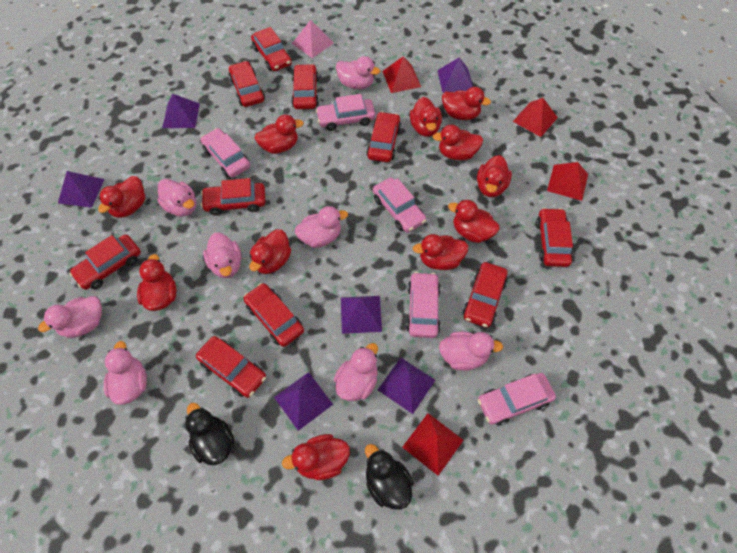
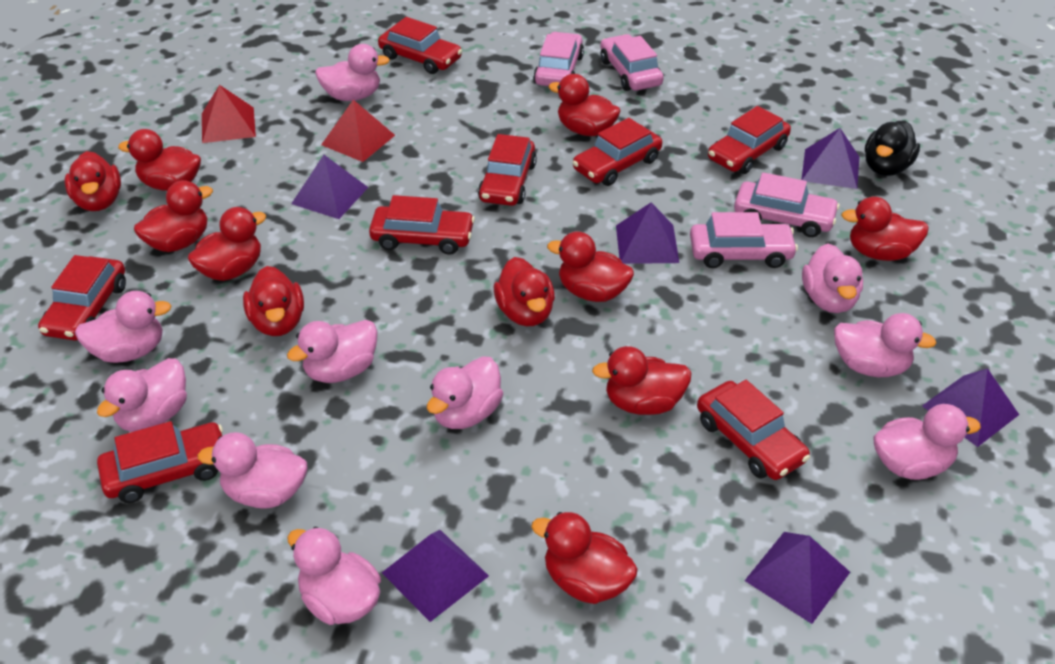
black duck: [185,403,235,465] [365,444,414,510] = 2 -> [865,120,920,176] = 1
pink car: [201,128,250,178] [316,94,375,131] [373,178,426,233] [406,272,441,338] [478,373,556,426] = 5 -> [533,32,584,86] [600,34,664,91] [690,212,798,268] [734,172,840,237] = 4
pink duck: [38,296,102,338] [104,341,147,405] [157,179,196,217] [203,232,241,278] [295,206,348,248] [334,343,378,401] [336,56,380,90] [439,332,503,371] = 8 -> [75,291,172,363] [97,358,187,432] [197,432,307,508] [287,320,377,383] [287,527,381,625] [315,44,390,101] [427,356,503,429] [802,244,863,313] [834,313,936,377] [873,404,981,480] = 10
pink pyramid: [292,20,334,58] = 1 -> none = 0
red car: [69,234,141,290] [196,336,266,398] [201,178,265,216] [229,61,265,107] [244,283,304,347] [251,27,292,71] [291,64,319,109] [366,112,401,162] [463,262,508,328] [536,208,573,267] = 10 -> [38,255,126,341] [97,421,223,503] [369,195,475,255] [378,17,462,74] [478,134,537,206] [573,118,662,186] [697,380,810,480] [708,106,791,174] = 8
red pyramid: [382,56,421,93] [402,413,463,476] [513,98,558,137] [547,162,588,201] = 4 -> [202,85,256,143] [321,100,395,162] = 2

